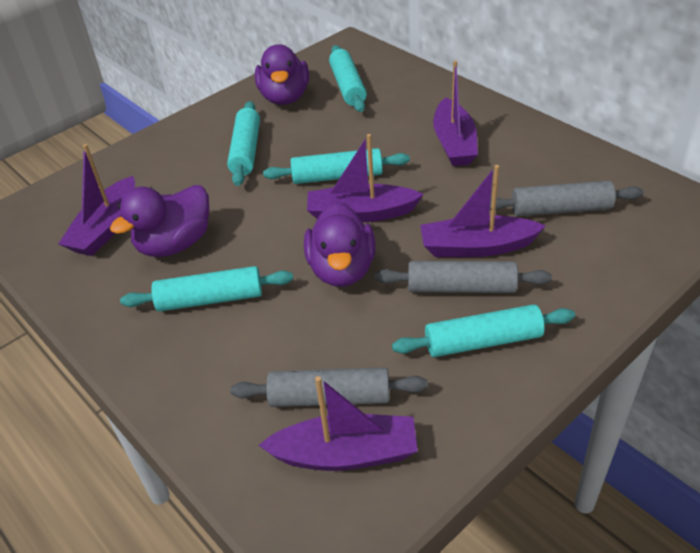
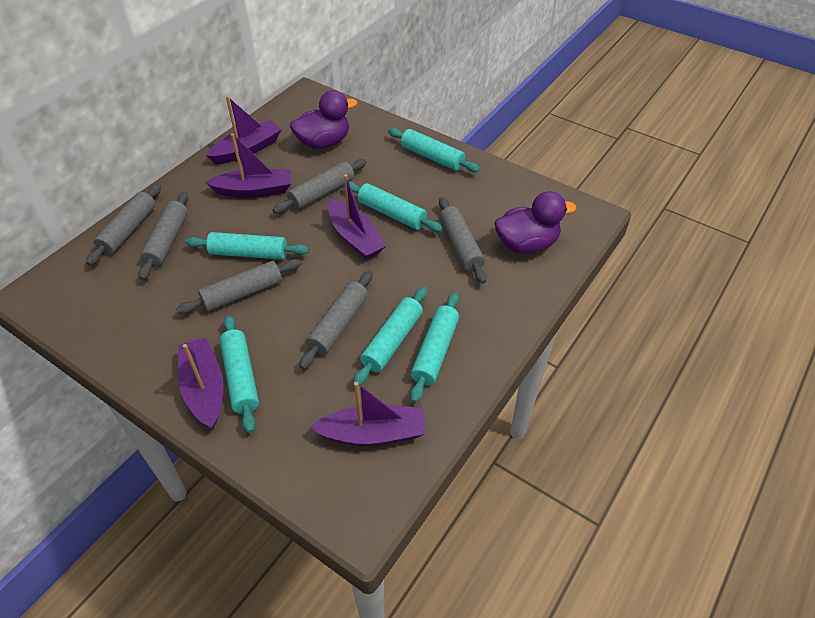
grey rolling pin: [230,367,428,407] [375,261,552,293] [490,181,644,216] = 3 -> [86,184,161,266] [138,192,189,280] [176,259,302,314] [273,159,367,213] [299,271,373,369] [439,197,487,284] = 6
purple duck: [110,185,209,257] [255,45,309,105] [304,201,375,287] = 3 -> [290,90,357,149] [494,191,577,254] = 2
turquoise rolling pin: [120,266,293,312] [227,101,260,186] [263,148,410,184] [329,45,367,112] [392,304,575,357] = 5 -> [185,232,309,260] [220,315,259,433] [344,182,443,232] [353,287,427,386] [388,128,480,172] [410,292,459,403] = 6

